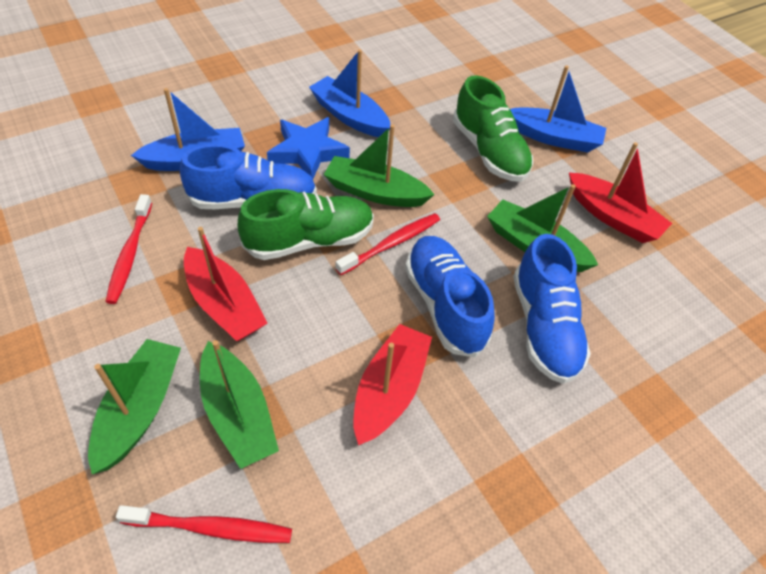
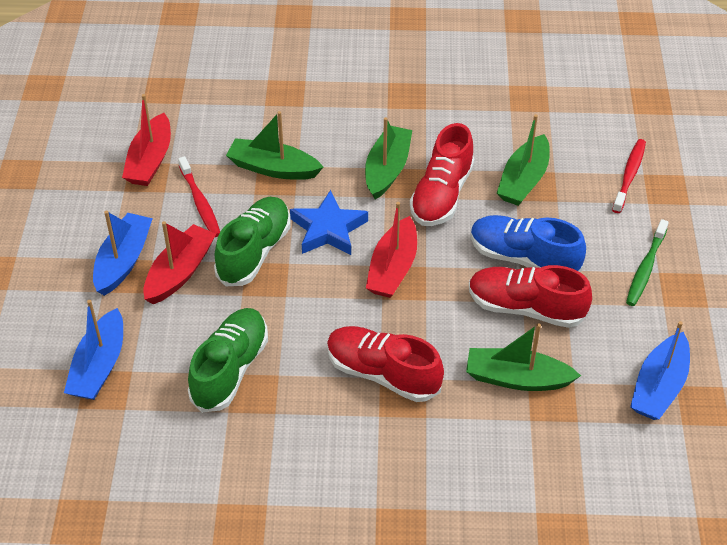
blue shoe: [180,144,317,209] [405,236,495,357] [513,234,591,384] = 3 -> [471,215,586,272] = 1
green toothbrush: none = 0 -> [626,219,669,306] = 1
red shoe: none = 0 -> [327,326,444,402] [410,123,475,226] [469,265,592,328] = 3
red toothbrush: [105,194,152,304] [116,505,292,543] [336,213,440,275] = 3 -> [178,156,220,237] [612,139,646,213] = 2

